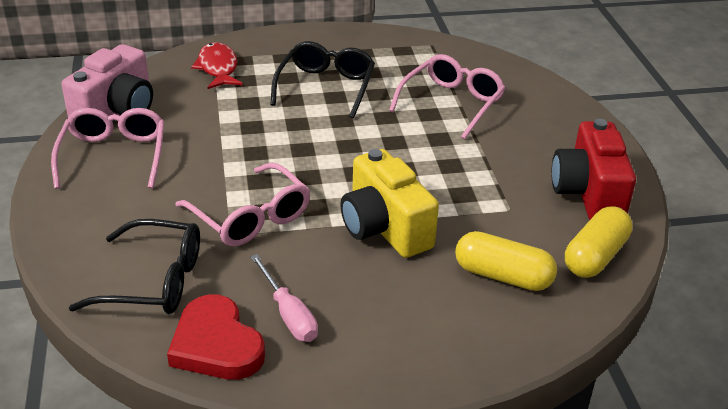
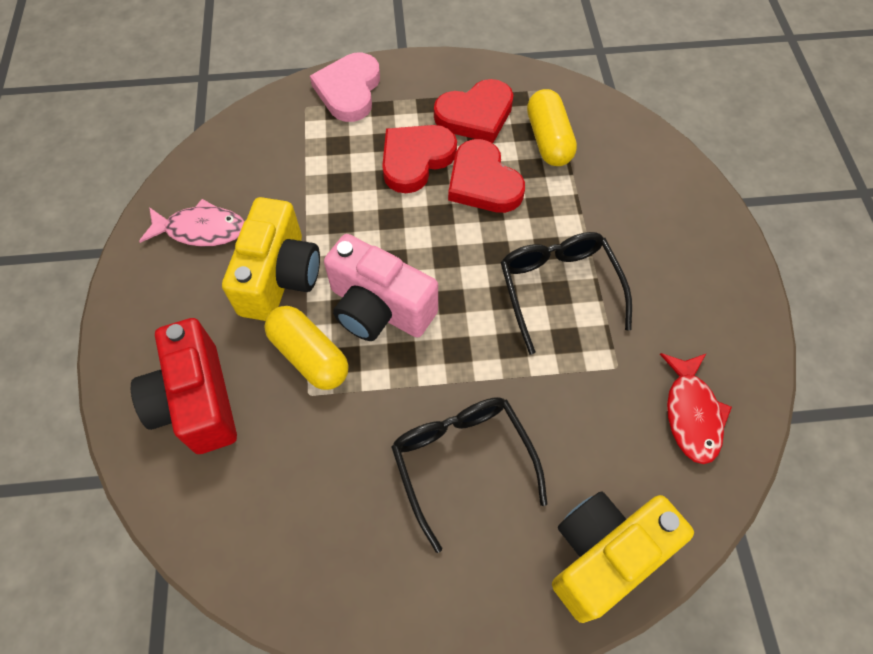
pink fish: none = 0 -> [139,199,245,246] = 1
pink glasses: [51,108,165,189] [175,162,311,246] [389,54,505,139] = 3 -> none = 0
pink heart: none = 0 -> [310,53,380,122] = 1
pink screwdriver: [250,254,318,342] = 1 -> none = 0
red heart: [167,294,265,380] = 1 -> [382,125,457,193] [434,79,513,143] [448,139,525,213] = 3
yellow camera: [340,149,439,258] = 1 -> [222,197,320,321] [552,491,694,623] = 2

